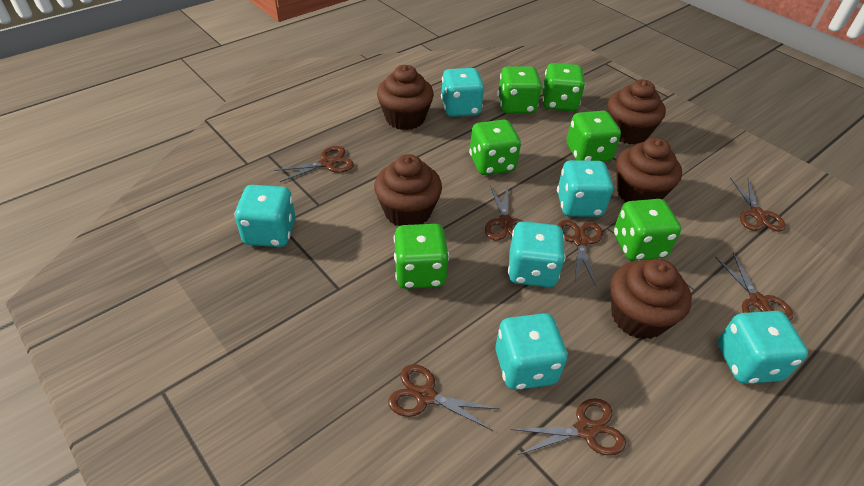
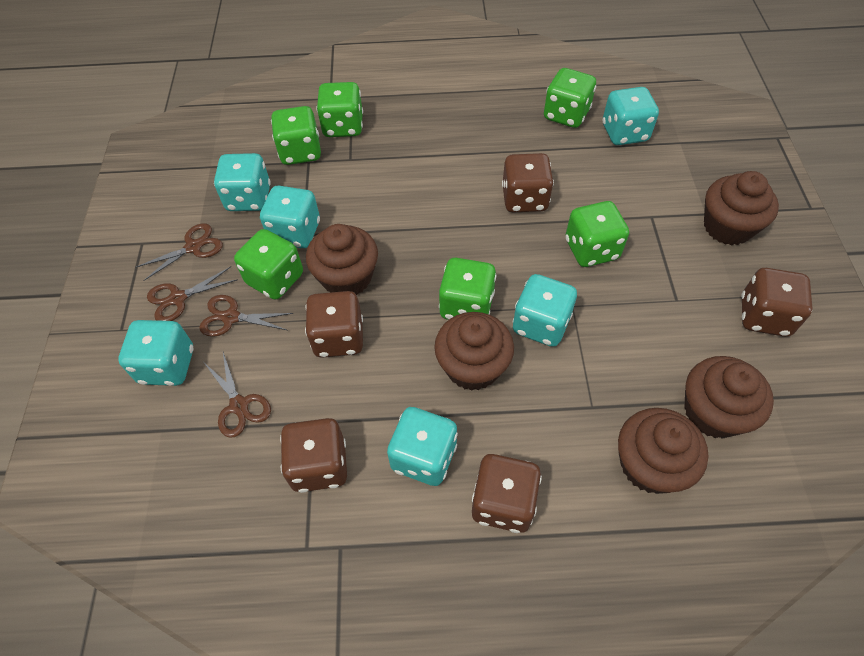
brown dice: none = 0 -> [280,418,347,493] [305,291,363,358] [472,454,542,533] [502,153,554,212] [741,268,812,337] = 5
brown scissors: [274,146,354,182] [388,364,499,431] [485,185,523,240] [510,398,626,455] [557,220,603,286] [715,253,793,320] [730,178,786,231] = 7 -> [135,223,223,281] [147,267,238,321] [199,295,293,337] [204,352,271,438] = 4

